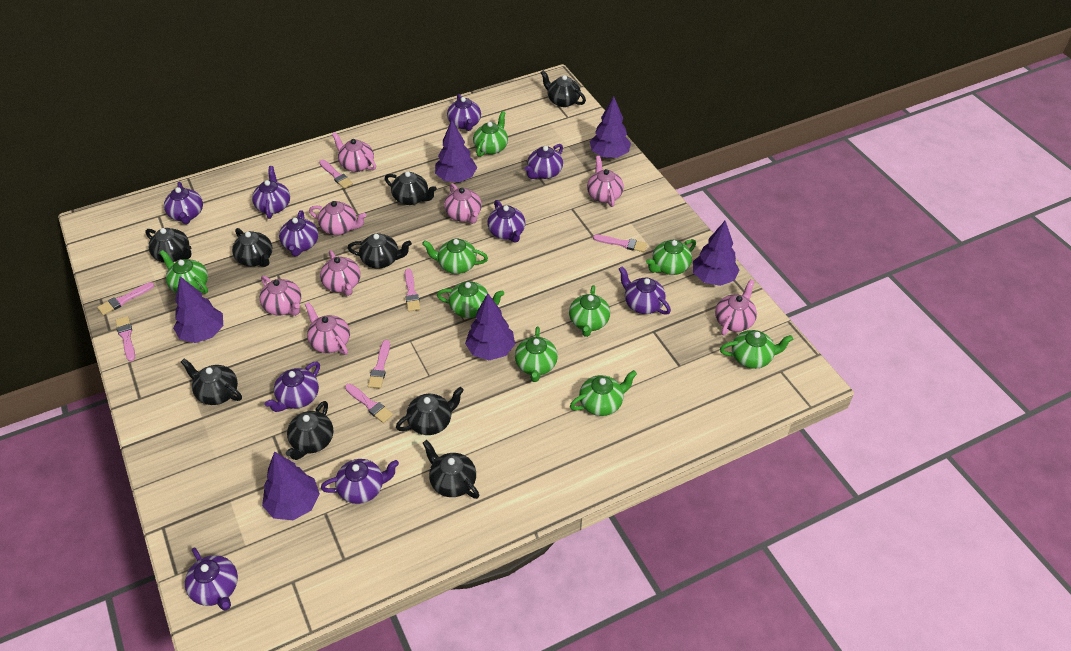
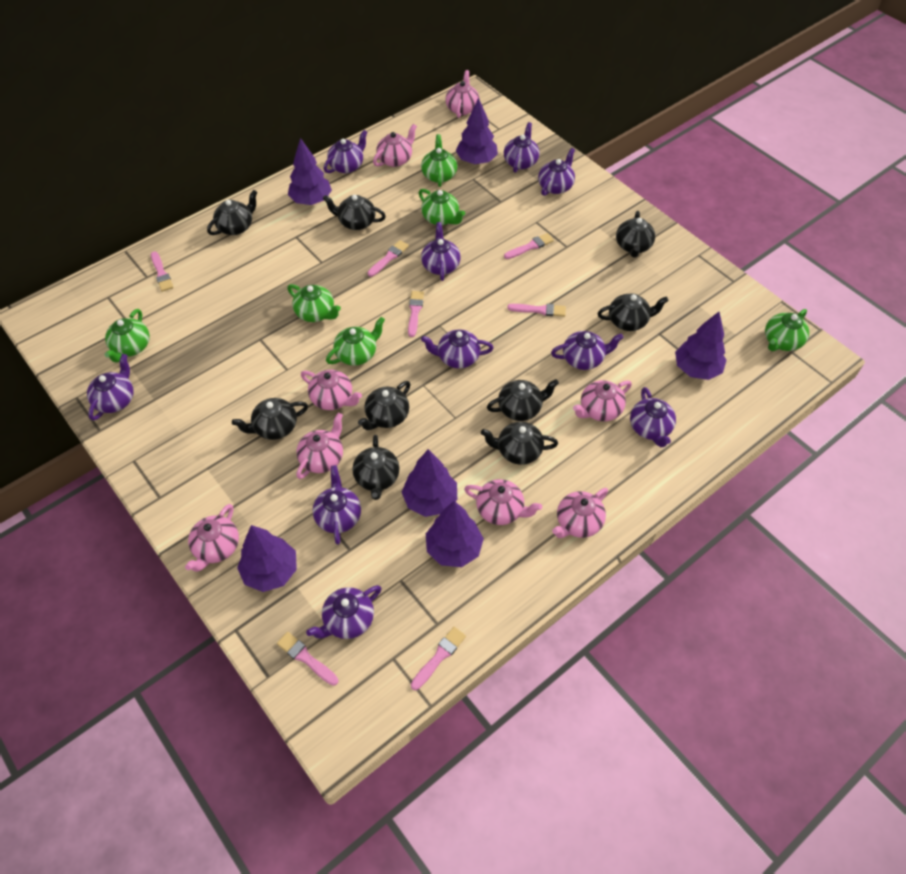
green teapot: [160,250,208,294] [422,239,488,274] [437,281,504,318] [473,111,508,157] [515,327,558,382] [569,285,610,337] [570,370,637,416] [646,239,696,275] [720,330,793,369] = 9 -> [105,309,150,363] [287,284,341,322] [326,317,385,366] [419,189,465,225] [421,134,457,187] [765,309,809,351] = 6

